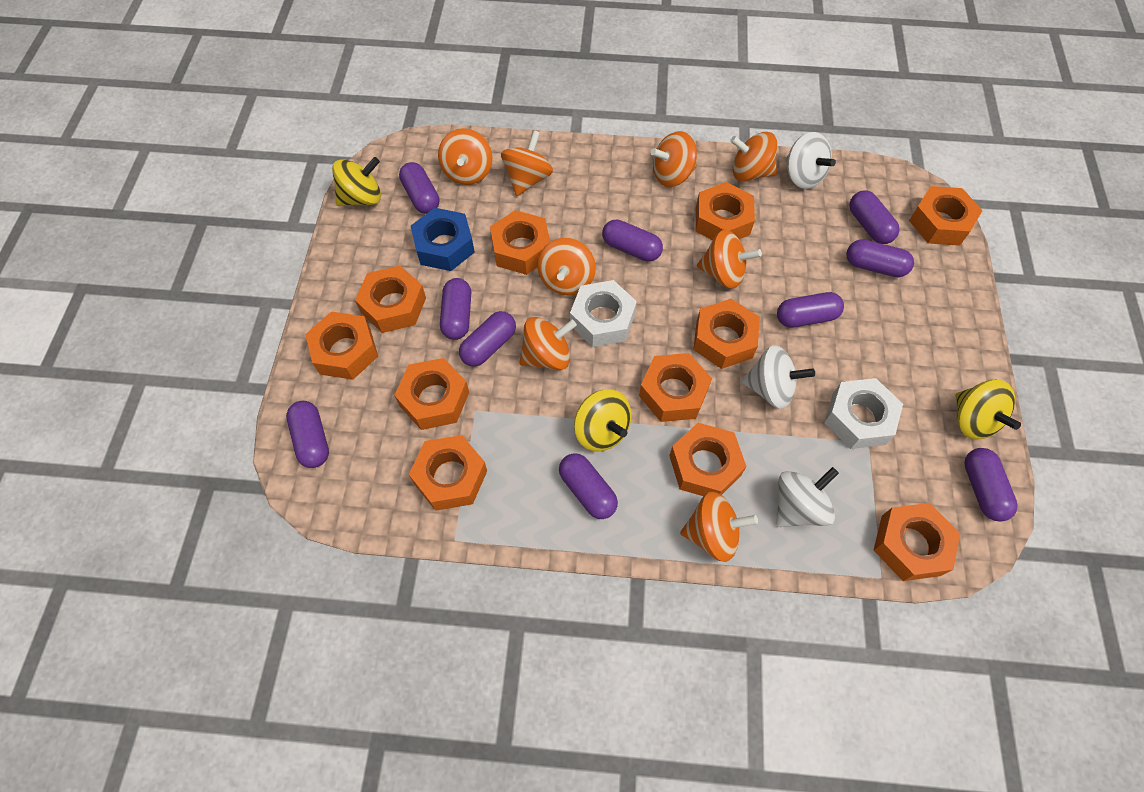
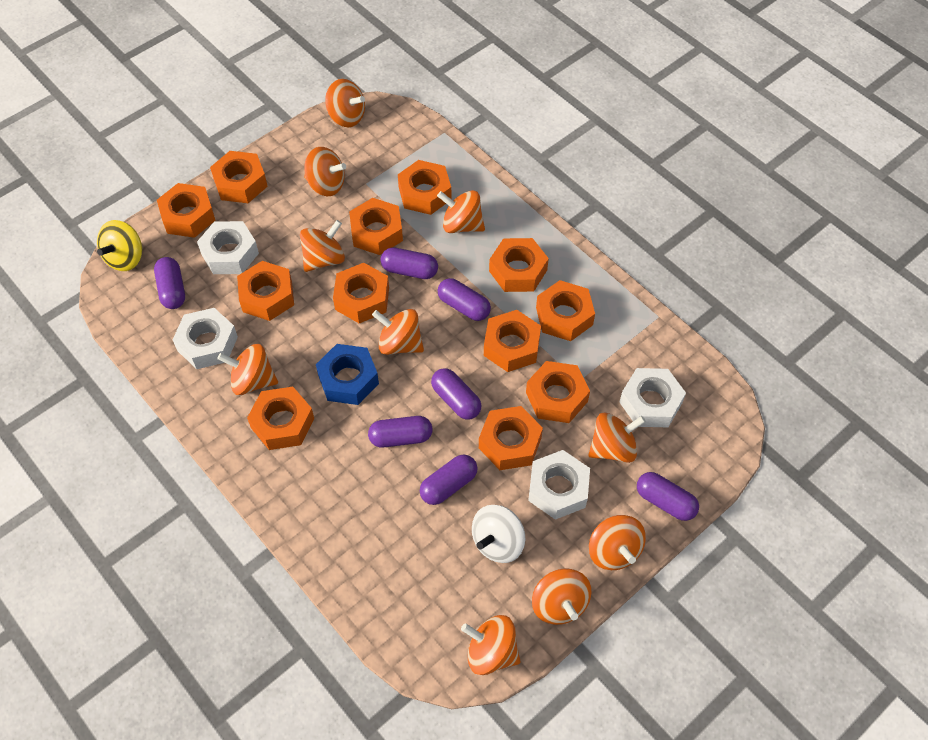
orange nut: [305,311,378,380] [355,266,426,333] [394,358,469,430] [409,435,487,511] [490,210,550,275] [639,353,712,422] [669,423,747,496] [693,299,760,369] [696,182,755,240] [874,503,960,581] [909,186,983,246] = 11 -> [157,183,216,238] [210,151,268,203] [237,261,294,321] [247,387,314,450] [333,263,389,323] [349,198,403,255] [398,160,452,215] [479,406,543,470] [484,310,541,372] [489,238,549,292] [526,361,590,423] [536,280,595,341] = 12
orange spinning top: [438,128,492,185] [501,130,553,196] [519,317,577,370] [537,238,596,296] [651,131,697,187] [680,491,758,562] [697,230,762,289] [730,132,777,181] = 8 -> [217,344,278,395] [300,220,345,272] [304,147,346,196] [325,79,365,127] [372,309,424,355] [437,190,485,233] [461,615,521,675] [532,569,591,625] [588,413,646,463] [589,515,646,570] = 10
purple capsule: [286,401,329,468] [399,162,439,214] [440,278,471,340] [459,311,516,367] [559,453,618,519] [602,219,663,262] [777,292,844,328] [846,239,914,277] [849,190,899,244] [964,448,1018,522] = 10 -> [154,257,185,309] [368,416,432,448] [381,247,438,279] [420,455,477,505] [431,368,482,420] [438,278,491,321] [637,472,699,521] = 7
white nut: [570,280,637,347] [824,378,903,449] = 2 -> [173,308,238,369] [197,221,259,274] [528,450,590,520] [619,368,686,427] = 4
white spinning top: [741,345,815,409] [776,467,839,527] [786,132,836,189] = 3 -> [472,505,525,563] = 1
yellow spinning top: [332,157,381,206] [574,389,632,452] [955,380,1021,439] = 3 -> [97,220,142,271] = 1

